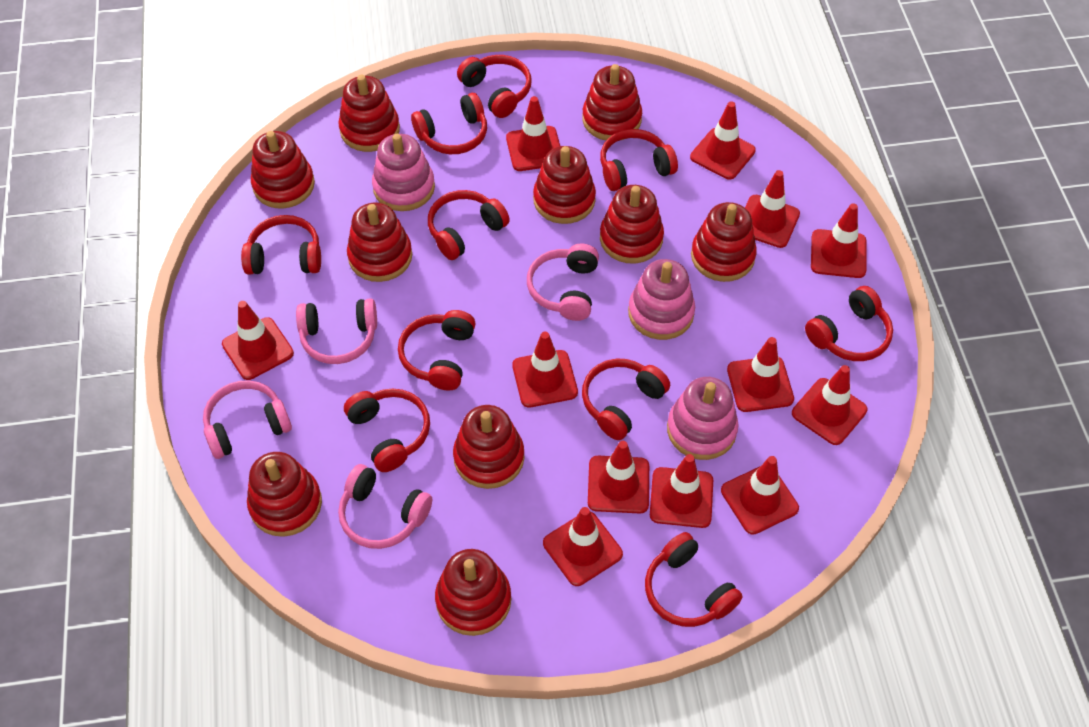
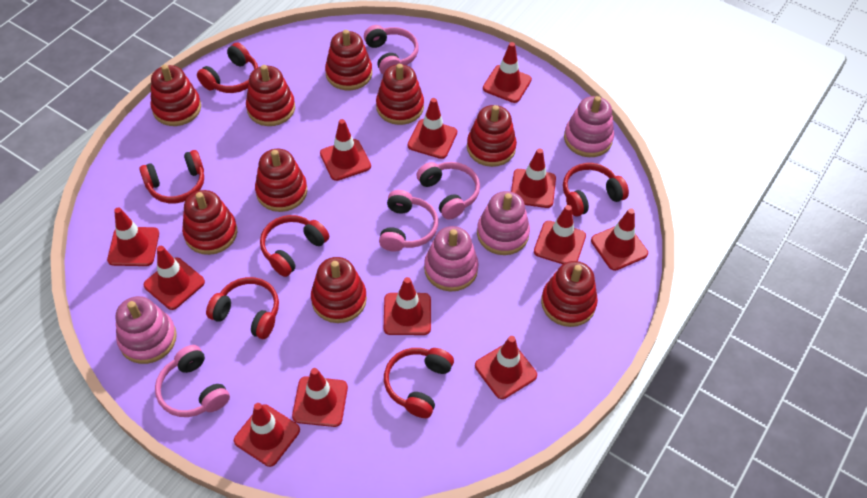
pink stacking toy: [372,134,435,211] [628,259,695,340] [667,377,739,460] = 3 -> [116,296,177,364] [424,226,479,291] [477,191,530,255] [564,96,614,157] = 4
red headphones: [241,215,321,274] [344,389,430,472] [398,310,476,391] [411,93,487,154] [428,190,510,260] [457,55,531,118] [582,359,670,440] [600,129,678,191] [645,532,743,627] [805,286,893,361] = 10 -> [140,150,204,203] [197,43,258,93] [206,277,279,339] [260,215,329,277] [384,348,454,418] [563,163,629,216] = 6
red stacking toy: [247,452,322,537] [251,131,315,209] [338,75,400,152] [347,202,412,282] [435,549,511,636] [453,405,524,489] [533,146,596,224] [582,64,642,140] [600,185,664,264] [691,202,757,282] = 10 -> [150,65,201,126] [182,190,237,255] [246,65,295,126] [255,149,307,212] [311,257,367,323] [325,30,372,90] [376,64,424,125] [467,105,517,167] [541,261,598,327] = 9

